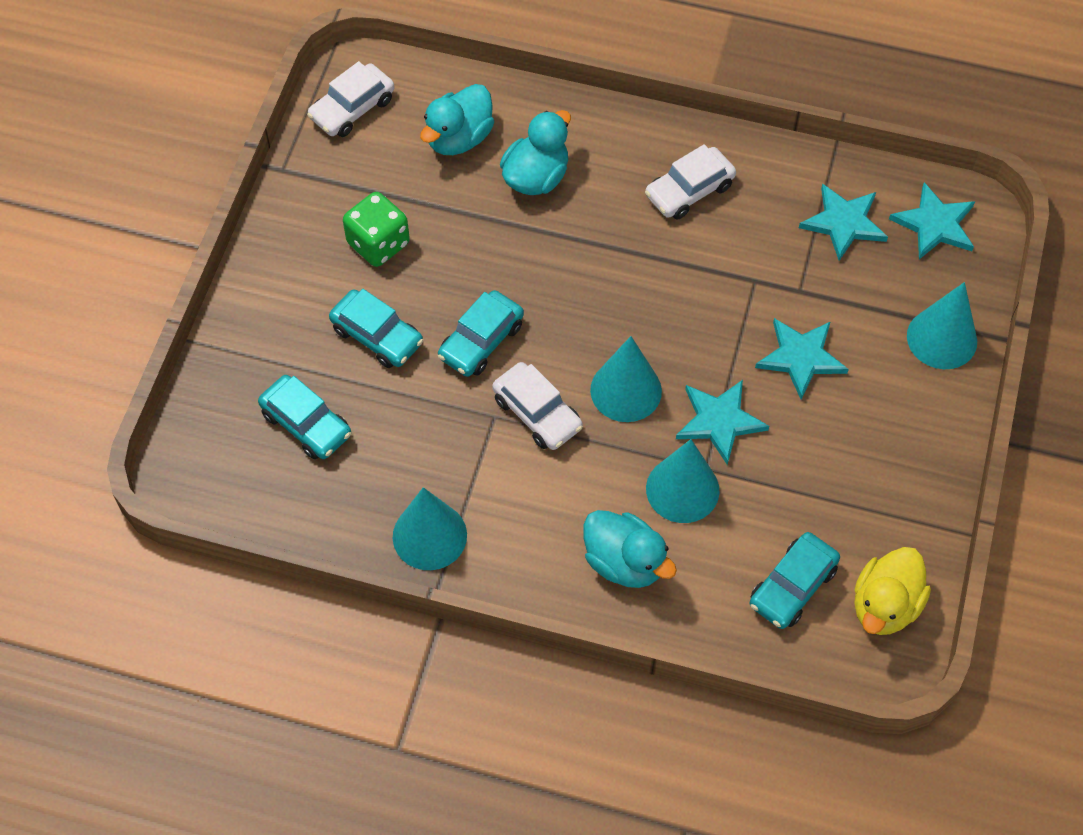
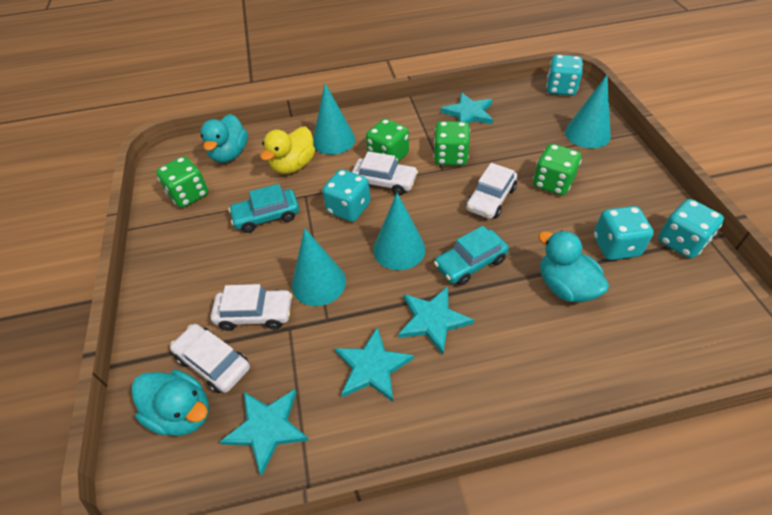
green dice: [343,192,410,267] = 1 -> [156,156,208,208] [366,119,409,163] [433,121,470,166] [533,144,581,195] = 4
turquoise car: [258,375,351,459] [329,289,423,368] [438,290,524,377] [749,532,840,629] = 4 -> [228,184,299,233] [434,226,509,286] = 2
turquoise dice: none = 0 -> [322,169,370,222] [546,55,583,96] [594,206,654,260] [658,199,724,258] = 4
white car: [307,61,395,137] [492,362,583,450] [645,144,736,220] = 3 -> [170,324,250,393] [211,284,292,331] [352,151,418,195] [466,163,517,219] = 4

